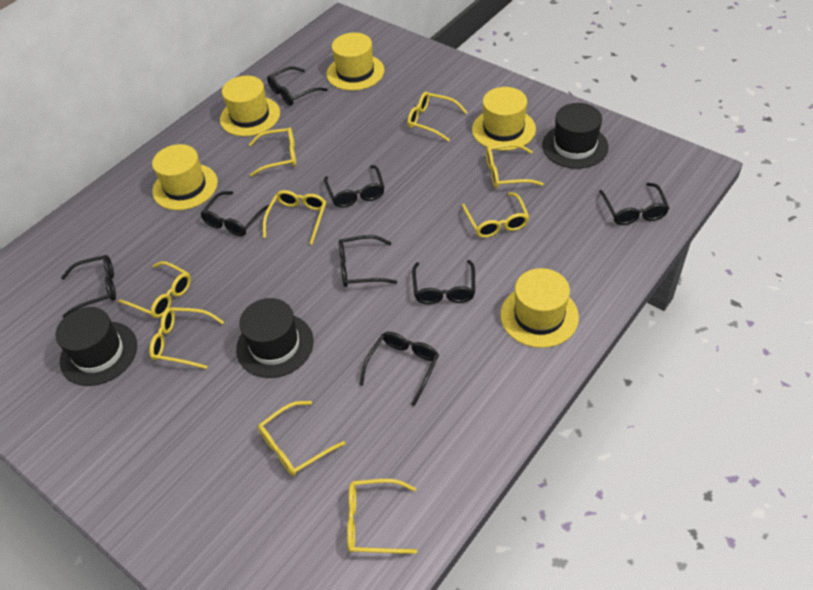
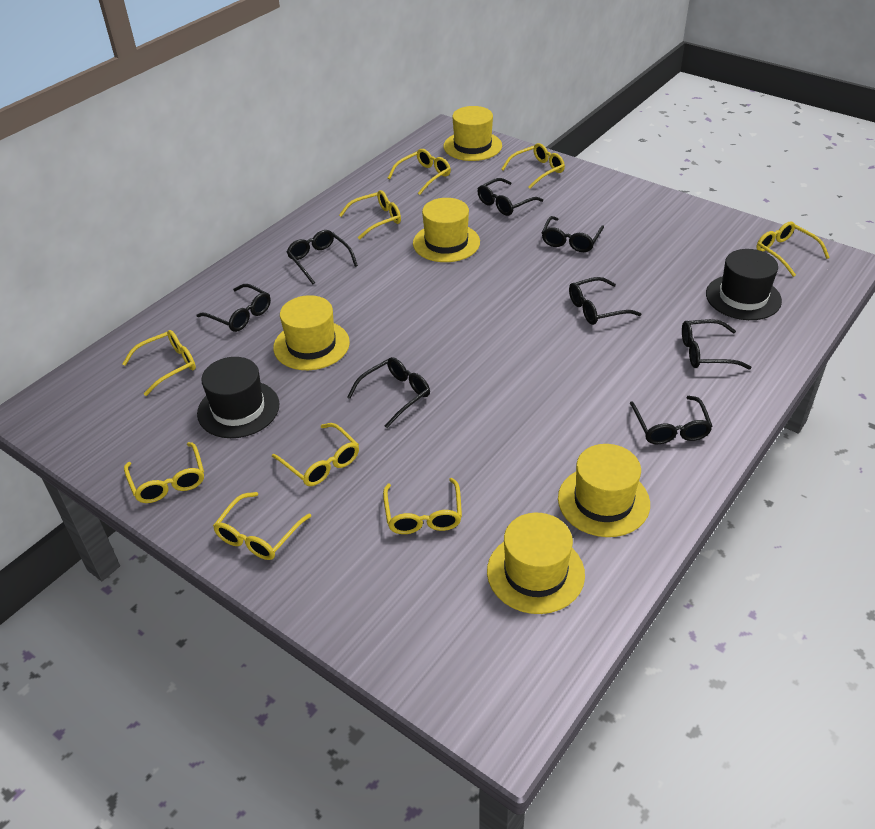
black hat: [56,307,137,386] [236,298,314,378] [542,103,609,169] = 3 -> [197,357,279,438] [706,249,782,320] = 2

